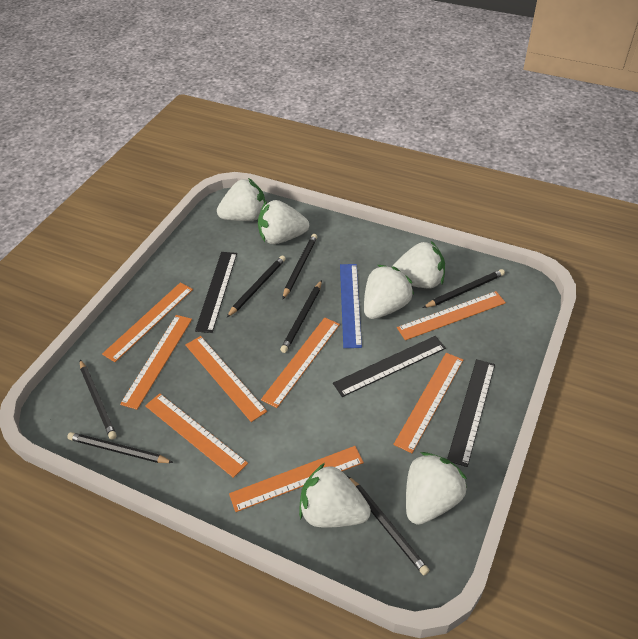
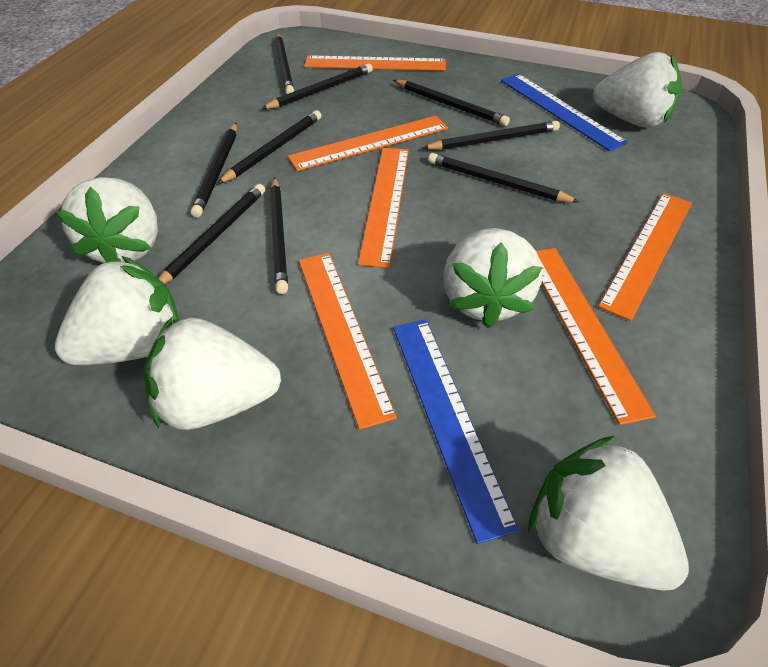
black pencil: [67,432,174,463] [80,360,117,440] [226,255,286,318] [280,280,322,353] [282,234,317,300] [347,476,430,575] [423,269,505,308] = 7 -> [158,184,265,284] [190,123,237,218] [217,110,322,184] [261,63,373,109] [270,177,288,294] [275,33,294,94] [393,80,510,126] [423,121,560,150] [428,153,579,203] = 9
black ruler: [195,252,237,333] [333,336,446,397] [447,359,495,467] = 3 -> none = 0
blue ruler: [340,264,362,348] = 1 -> [393,319,519,544] [501,74,628,151] = 2
orange ruler: [102,283,193,362] [120,315,192,410] [145,393,248,478] [185,336,267,422] [229,446,364,512] [261,318,340,408] [393,353,463,453] [397,291,506,340] = 8 -> [288,116,448,171] [299,253,397,430] [304,55,446,71] [358,148,409,268] [536,248,656,425] [598,193,692,321] = 6

